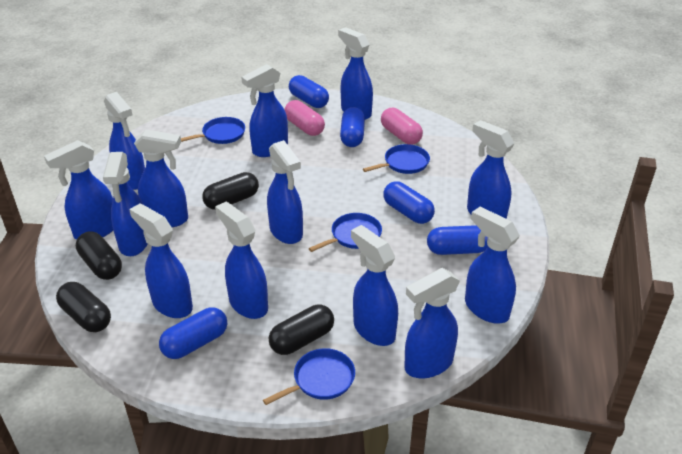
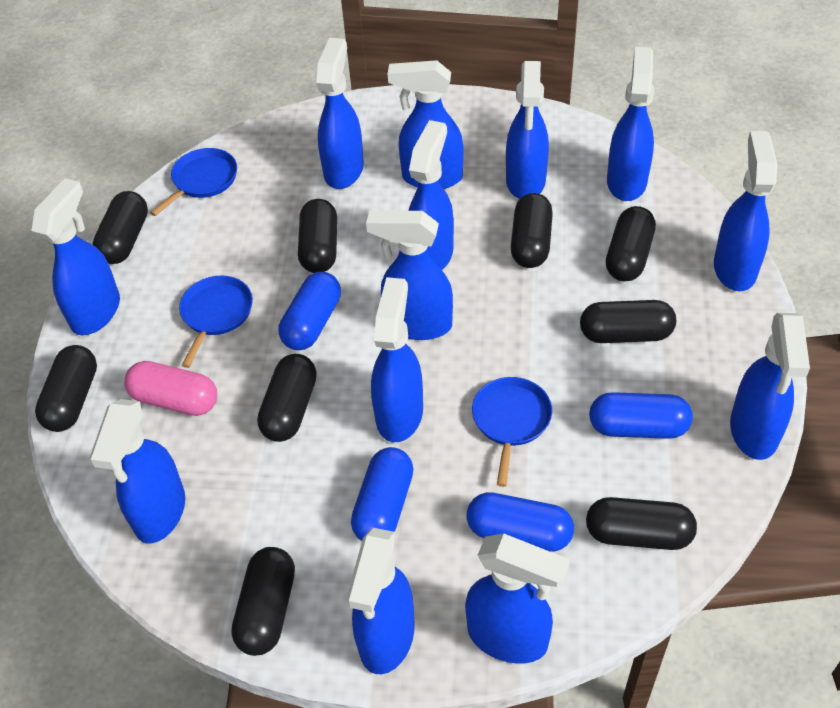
black capsule: [56,282,111,332] [76,231,122,280] [202,172,259,210] [269,304,334,355] = 4 -> [35,345,97,432] [93,191,148,264] [231,547,295,656] [257,354,317,442] [298,199,337,273] [511,193,553,268] [580,300,676,343] [586,497,697,550] [606,206,656,281] = 9
blue capsule: [159,307,227,359] [289,75,329,108] [340,107,365,147] [383,182,435,224] [427,225,488,255] = 5 -> [279,272,341,350] [351,447,414,541] [466,492,574,552] [589,392,693,439] = 4
blue pan: [181,117,245,144] [263,348,355,405] [309,213,382,252] [363,144,430,174] = 4 -> [150,148,237,216] [179,276,253,368] [472,377,552,487] = 3
pink capsule: [284,100,325,136] [381,108,423,145] = 2 -> [124,361,217,416] = 1

